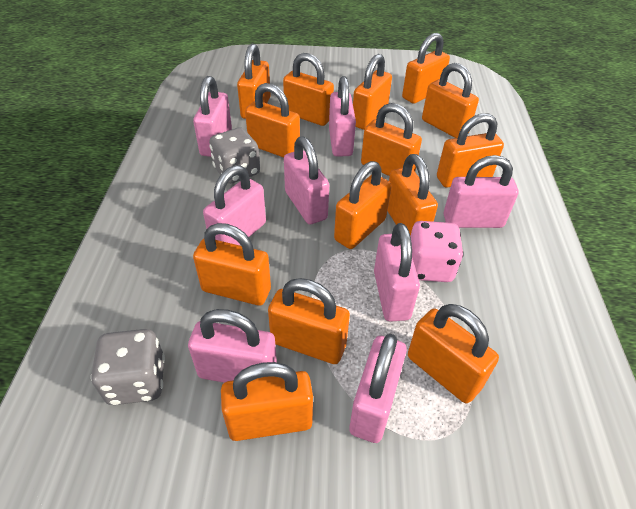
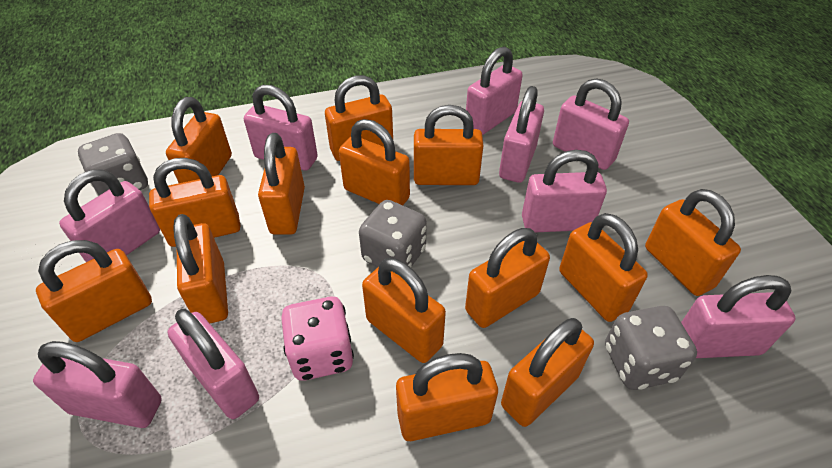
grey dice: [91,329,165,405] [209,128,260,184] = 2 -> [78,133,148,196] [359,200,427,268] [605,306,697,390] = 3
pink padlock: [188,309,277,383] [193,76,232,157] [203,165,266,245] [284,136,329,224] [329,76,356,157] [349,334,407,443] [374,223,420,322] [444,155,518,228] = 8 -> [33,341,162,428] [59,169,160,262] [168,309,259,419] [244,85,318,170] [466,47,523,135] [499,86,544,183] [522,150,607,233] [553,78,629,170] [681,275,796,358] = 9

